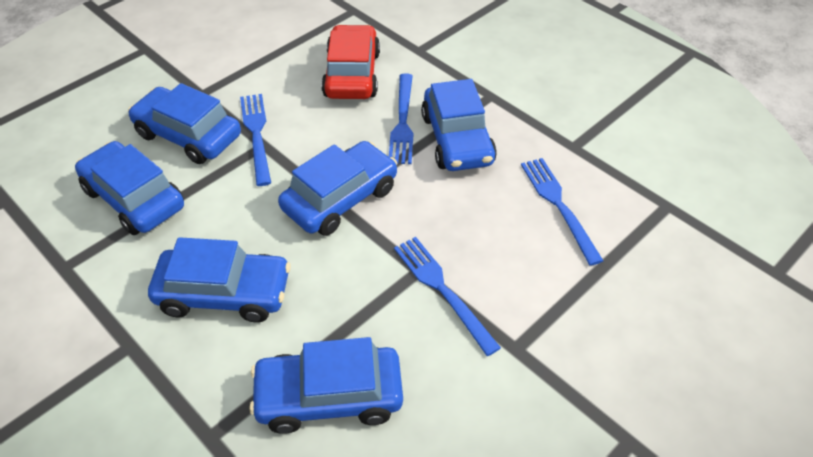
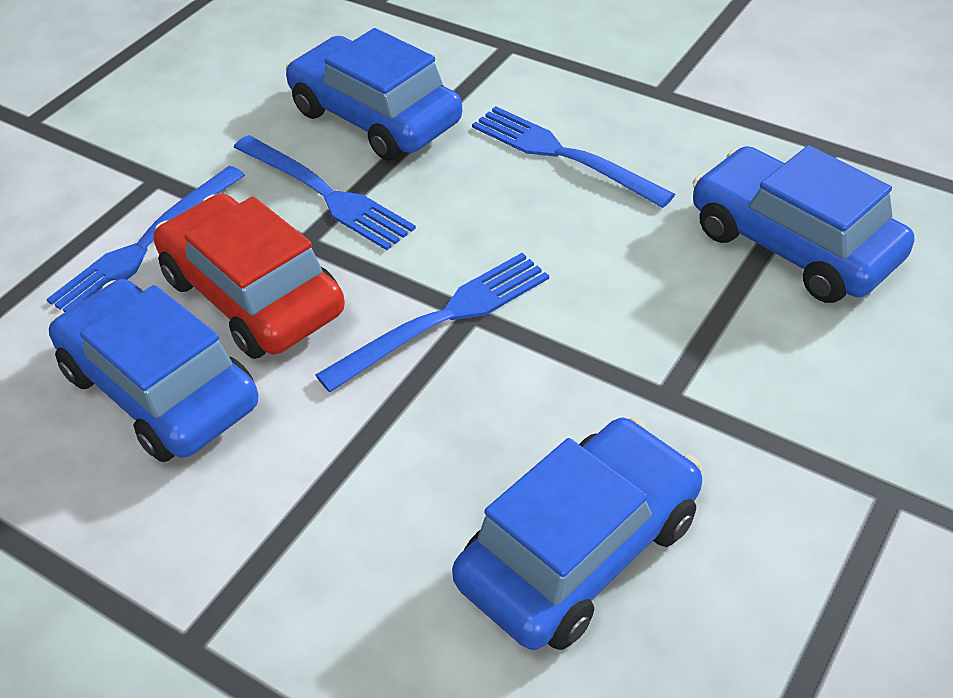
blue car: [75,141,184,235] [128,83,241,164] [148,237,291,323] [249,337,403,434] [278,141,397,236] [421,79,497,171] = 6 -> [49,279,258,462] [286,28,462,161] [452,418,702,650] [693,145,914,303] = 4

